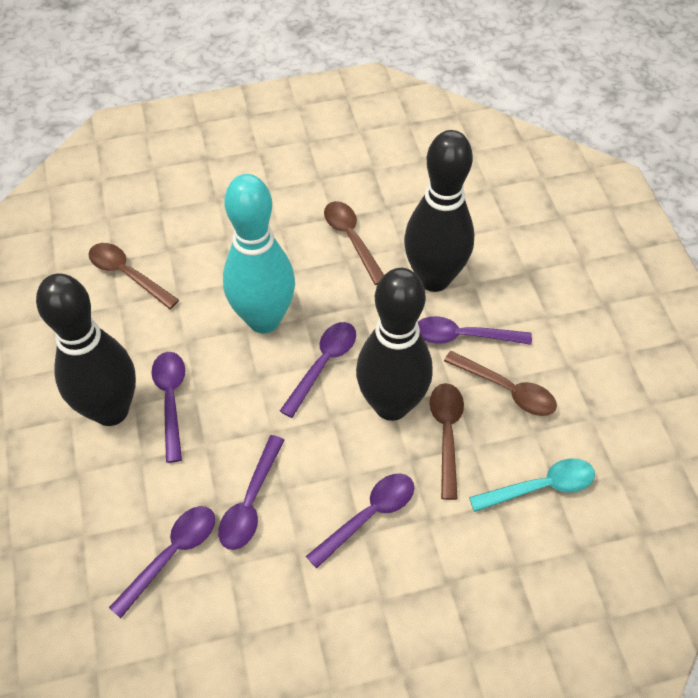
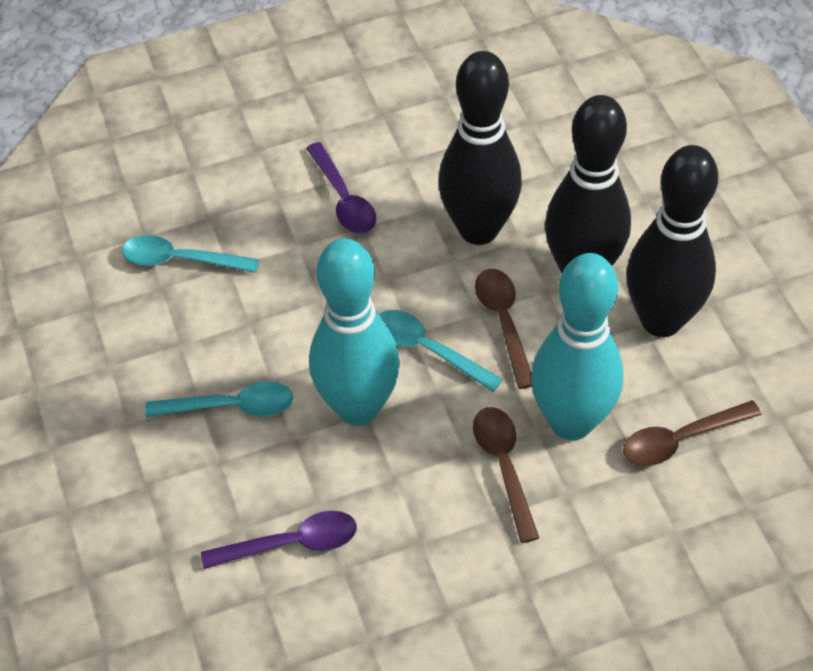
brown spoon: [89,243,179,309] [324,201,384,285] [430,383,464,500] [444,351,557,416] = 4 -> [473,407,539,543] [475,269,532,389] [623,400,761,466] = 3
purple spoon: [109,506,215,618] [151,352,185,463] [218,435,284,550] [280,322,356,418] [306,473,414,569] [418,316,532,345] = 6 -> [201,511,357,569] [306,142,376,234] = 2
turquoise bowling pin: [223,174,295,333] = 1 -> [309,238,400,426] [531,253,624,440] = 2
turquoise spoon: [469,458,595,512] = 1 -> [122,235,259,273] [145,381,293,417] [379,310,503,392] = 3

